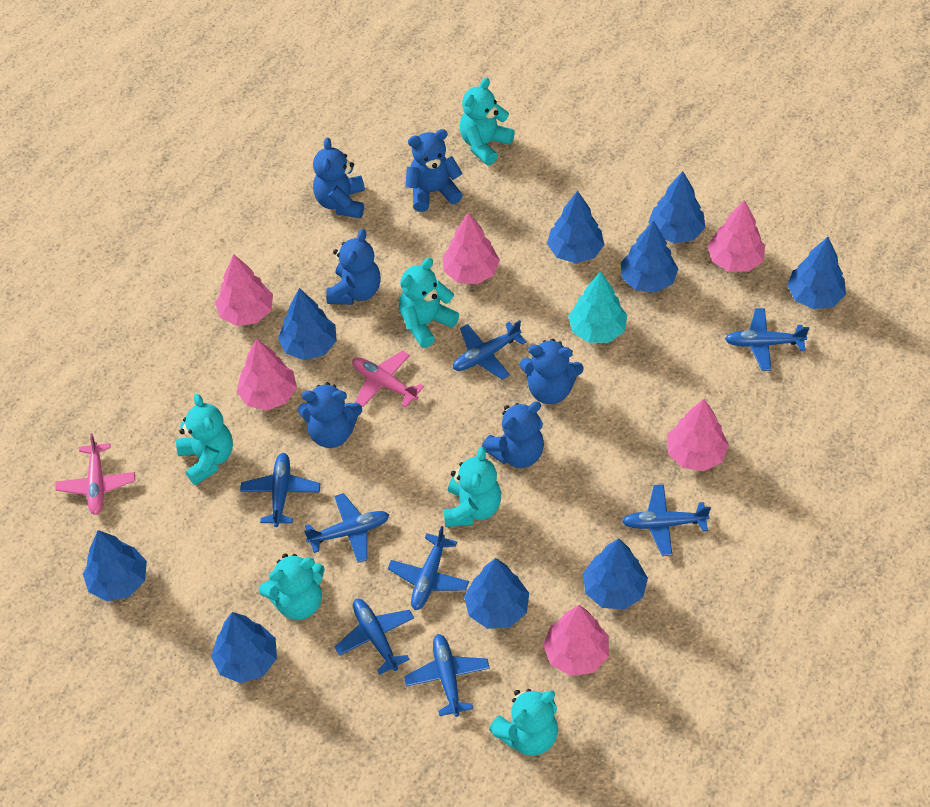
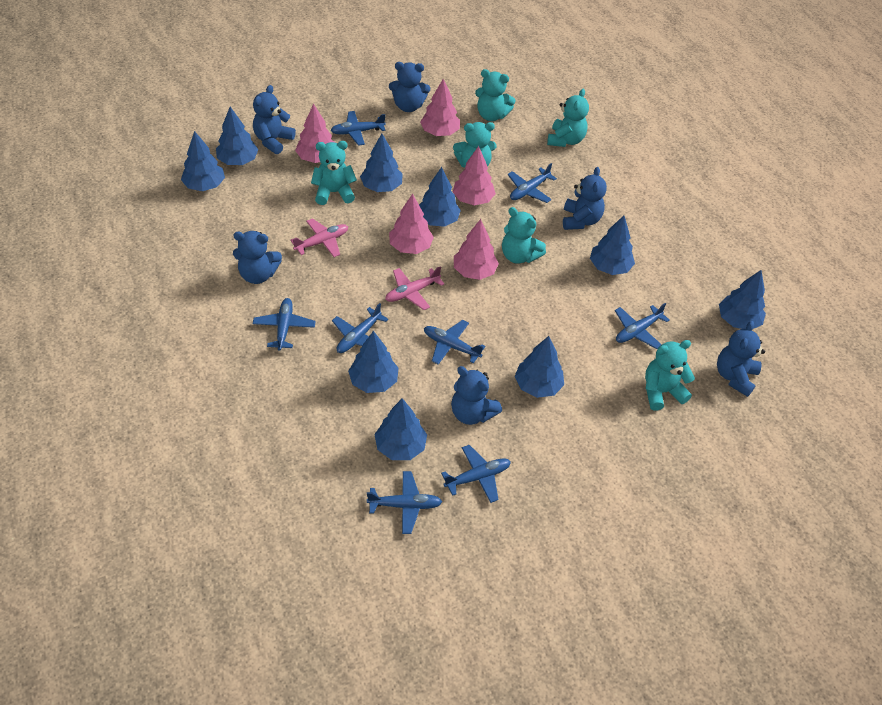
pink tree: [215,254,273,326] [237,338,297,410] [443,212,500,284] [543,605,609,676] [667,399,729,471] [707,200,765,272] = 6 -> [295,104,336,163] [389,194,434,254] [420,79,460,136] [453,146,496,205] [454,219,499,280] = 5
turquoise tree: [568,271,627,343] = 1 -> none = 0

